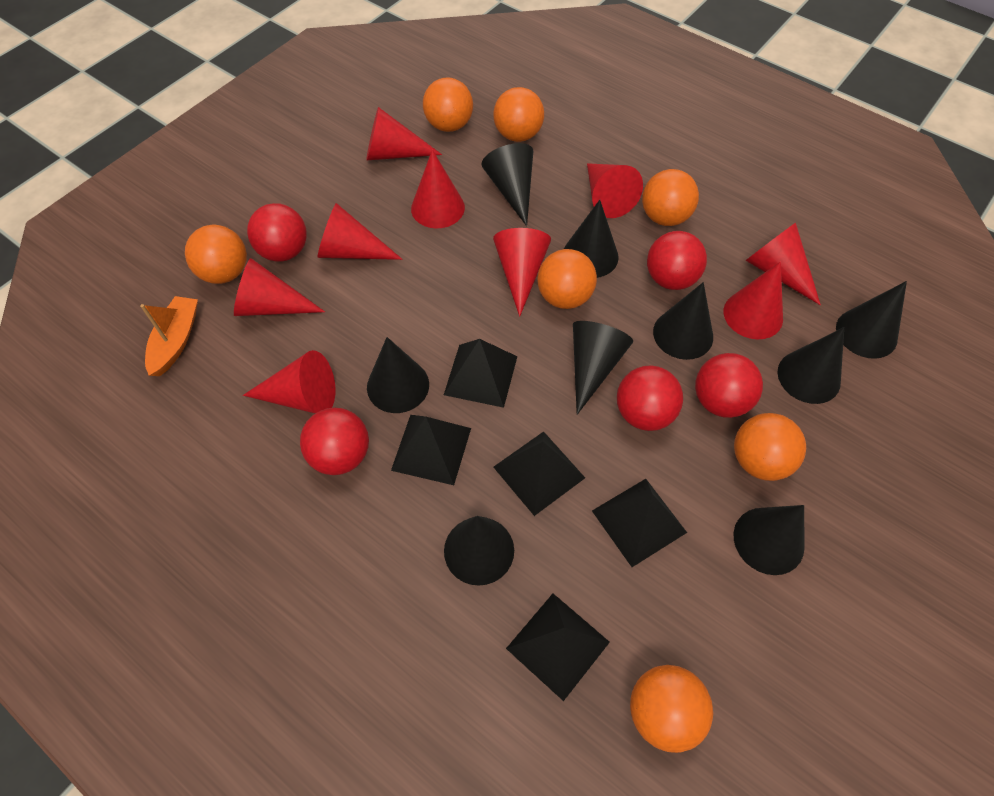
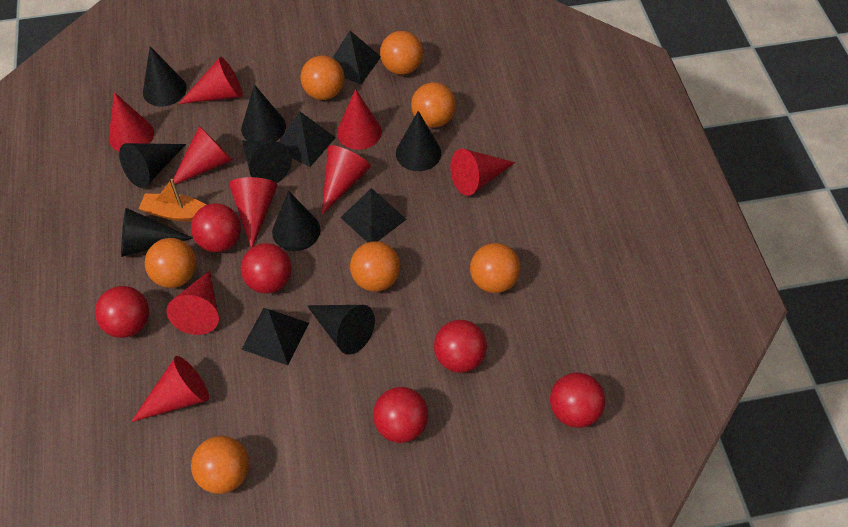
black cone: [367,337,429,413] [444,516,514,586] [481,143,533,226] [564,200,619,278] [573,321,633,415] [653,282,713,360] [734,505,805,575] [777,327,844,404] [836,281,907,359] = 9 -> [119,143,186,188] [121,208,193,257] [143,46,187,107] [241,84,286,142] [242,140,292,183] [272,191,321,251] [307,305,375,355] [396,111,441,171] = 8
black pyramid: [391,415,471,485] [444,339,517,408] [493,431,585,516] [506,594,610,701] [592,479,687,567] = 5 -> [241,308,309,365] [279,111,336,167] [333,31,381,84] [340,188,407,243] = 4
red ball: [247,203,307,261] [300,408,369,475] [617,365,683,431] [647,231,707,290] [695,353,763,418] = 5 -> [95,286,149,338] [191,203,241,252] [241,243,292,293] [373,387,428,443] [434,320,487,373] [550,373,605,428] = 6

